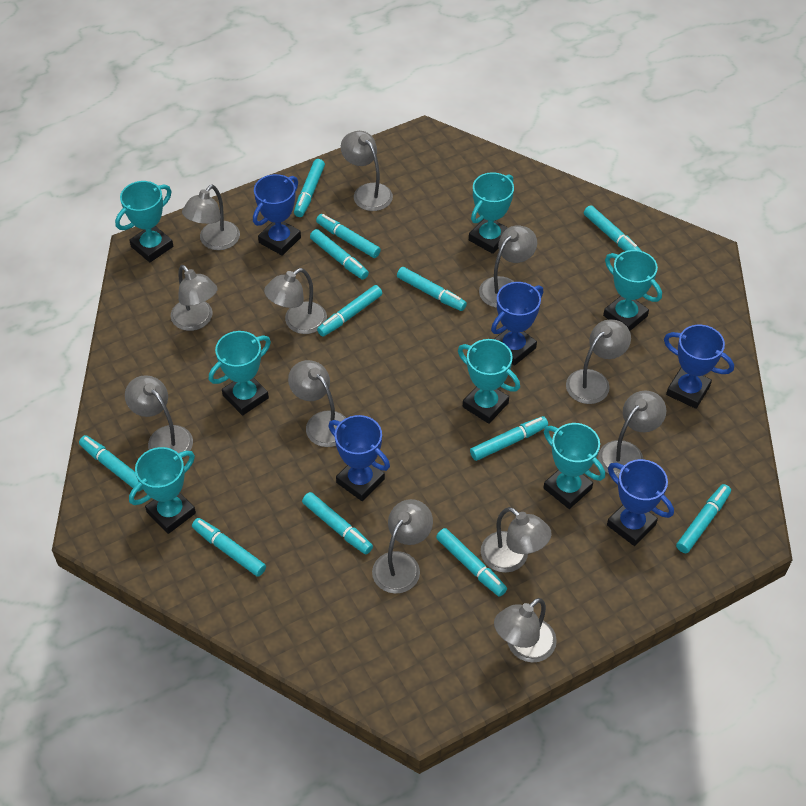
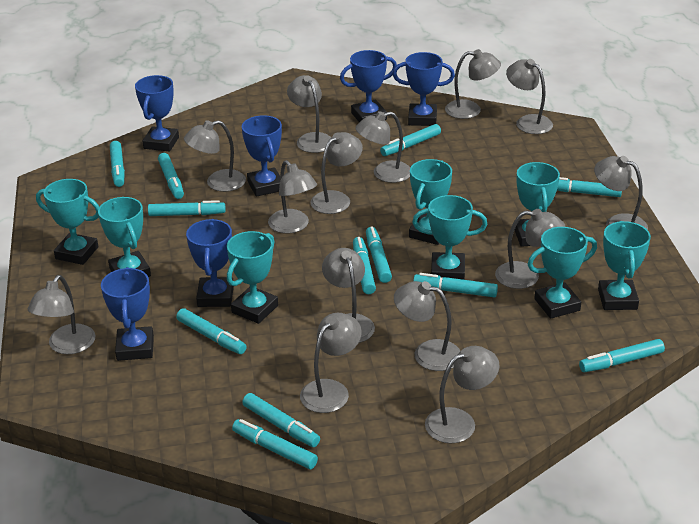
blue trophy: [253,174,301,256] [328,415,390,501] [491,282,543,366] [607,459,674,546] [664,325,734,409] = 5 -> [101,267,154,361] [135,75,179,152] [186,219,234,307] [242,115,282,197] [340,50,397,123] [392,52,455,126] = 6
grey lamp: [125,375,193,458] [171,265,218,331] [182,185,240,250] [264,268,327,334] [288,360,346,447] [341,131,393,211] [372,499,433,594] [479,226,537,308] [481,507,552,573] [494,598,557,663] [566,320,631,404] [598,391,667,478] = 12 -> [28,275,96,354] [184,120,246,192] [268,160,317,234] [287,75,331,153] [300,313,361,413] [310,132,363,214] [322,248,375,343] [355,111,411,183] [394,281,460,371] [425,346,499,443] [445,49,501,119] [495,209,566,289] [506,59,553,134] [594,156,648,230] = 14
turquoise trophy: [115,181,173,262] [129,447,196,534] [209,331,271,416] [458,339,520,424] [469,172,514,254] [544,423,605,509] [603,250,662,331] = 7 -> [36,179,99,265] [98,197,151,277] [227,231,278,324] [409,159,452,245] [412,195,487,280] [514,162,560,247] [528,227,597,319] [598,221,651,310] = 8

